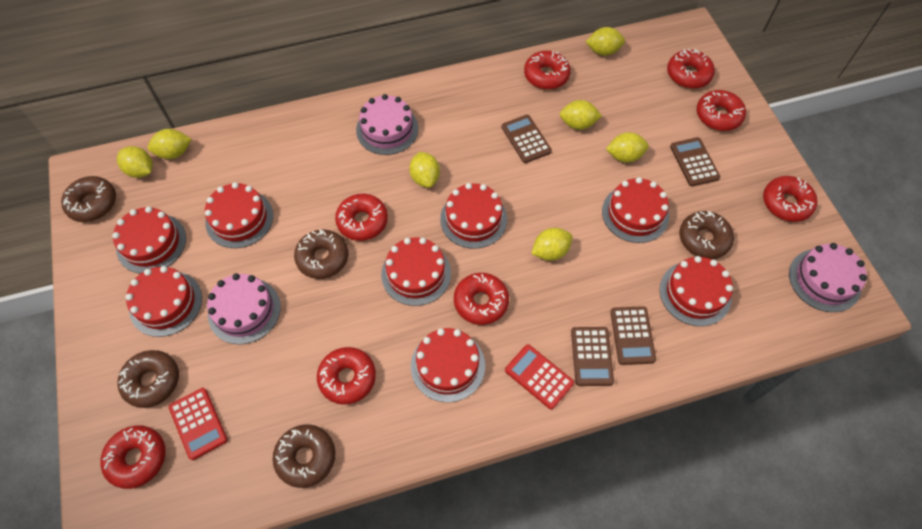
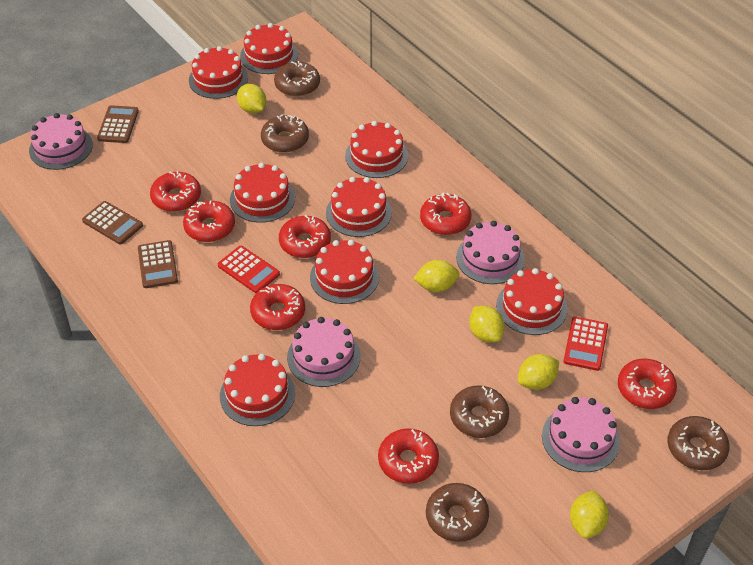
brown calculator: [501,115,552,163] [571,327,614,386] [610,306,656,365] [670,137,720,187] = 4 -> [82,201,143,244] [97,105,139,143] [138,240,178,288] = 3
pink cake: [207,273,280,344] [356,94,419,155] [789,243,867,312] = 3 -> [29,113,93,170] [287,317,360,387] [456,221,525,284] [542,397,620,472] = 4
red donut: [100,425,165,489] [317,347,376,405] [335,194,388,241] [454,273,509,325] [524,51,571,90] [667,49,715,89] [697,90,746,131] [763,176,817,222] = 8 -> [150,171,201,212] [183,201,235,242] [250,284,305,330] [279,215,331,258] [378,428,439,484] [420,193,471,235] [618,358,677,409] = 7
yellow lemon: [117,146,153,178] [148,129,192,159] [409,152,440,188] [531,228,573,261] [560,100,602,130] [586,27,625,56] [606,132,649,163] = 7 -> [237,84,266,114] [413,260,460,292] [469,306,505,343] [518,354,559,390] [570,491,609,539] = 5

